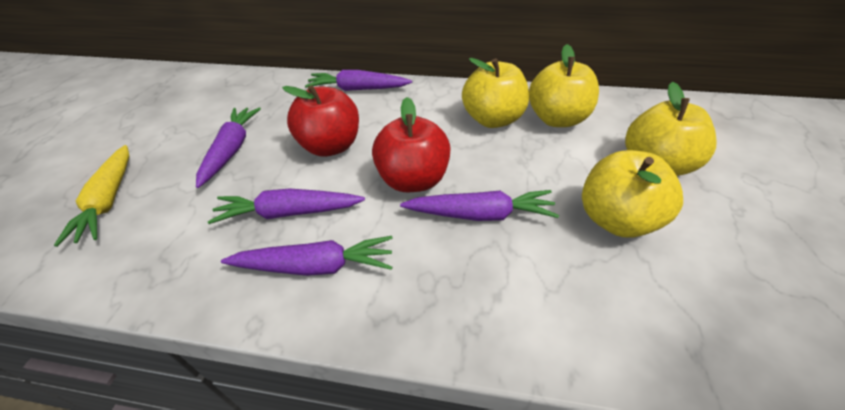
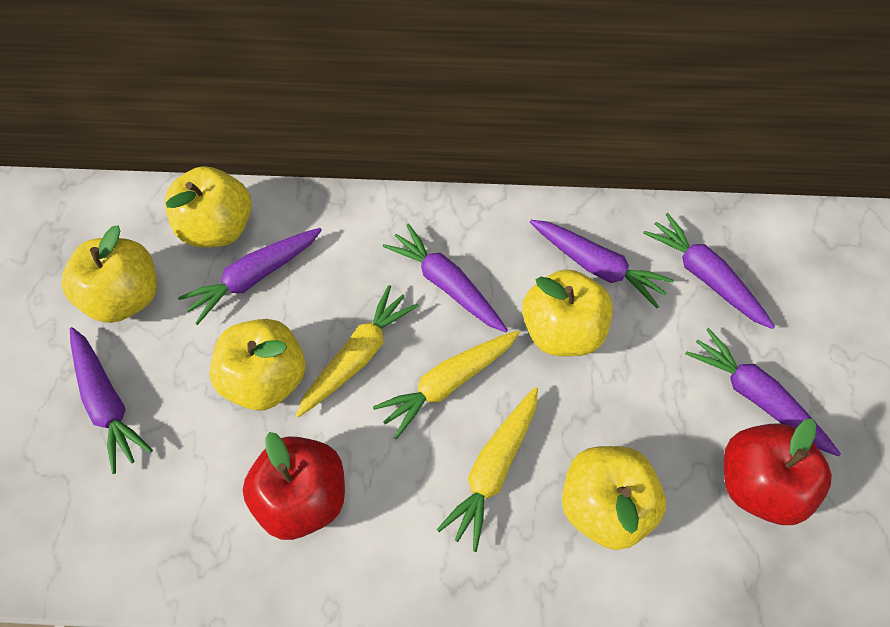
purple carrot: [196,107,261,188] [208,188,365,224] [221,236,393,276] [305,70,412,91] [400,190,559,221] = 5 -> [70,327,153,474] [178,228,322,325] [383,224,508,332] [530,220,674,308] [643,213,775,329] [685,328,841,456] = 6
yellow apple: [462,58,529,128] [529,44,599,127] [582,150,683,238] [625,82,717,176] = 4 -> [61,225,157,323] [165,166,252,247] [210,319,305,410] [522,269,613,356] [562,446,666,550] = 5
yellow carrot: [54,145,130,247] = 1 -> [296,285,418,418] [373,330,520,439] [437,387,538,552] = 3

